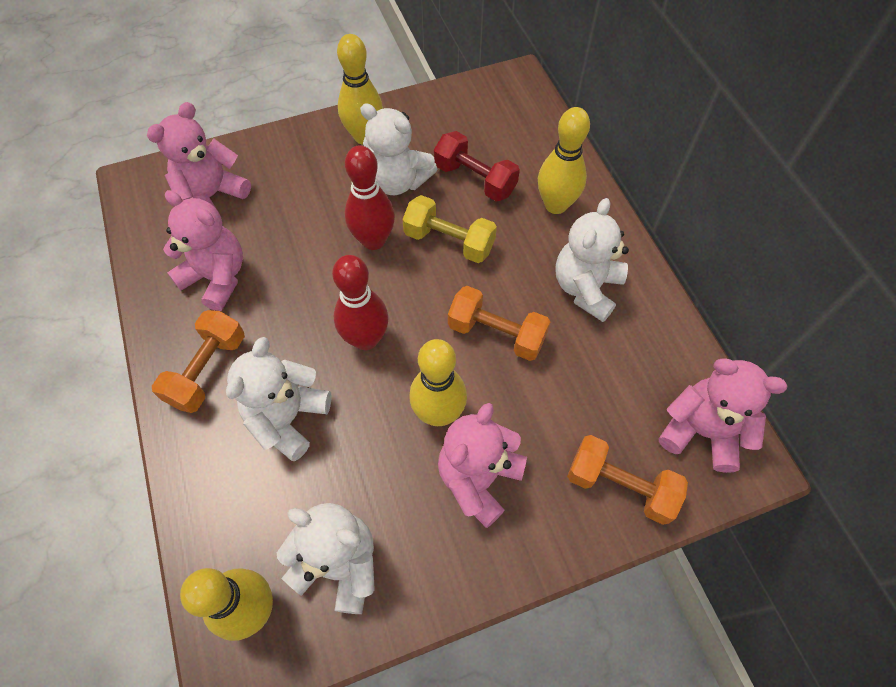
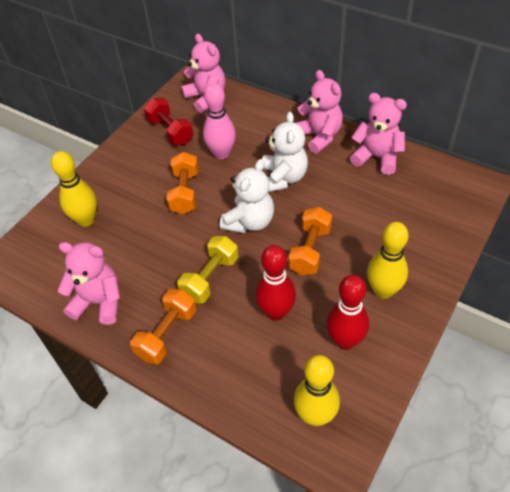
pink bowling pin: none = 0 -> [203,83,236,159] = 1
white teddy bear: [226,337,332,461] [277,503,375,614] [360,103,437,195] [555,198,629,322] = 4 -> [220,159,274,233] [262,112,308,192] = 2
yellow bowling pin: [180,568,273,641] [337,34,383,145] [409,339,467,426] [538,107,590,214] = 4 -> [51,151,97,227] [294,355,340,426] [367,222,409,299] = 3

